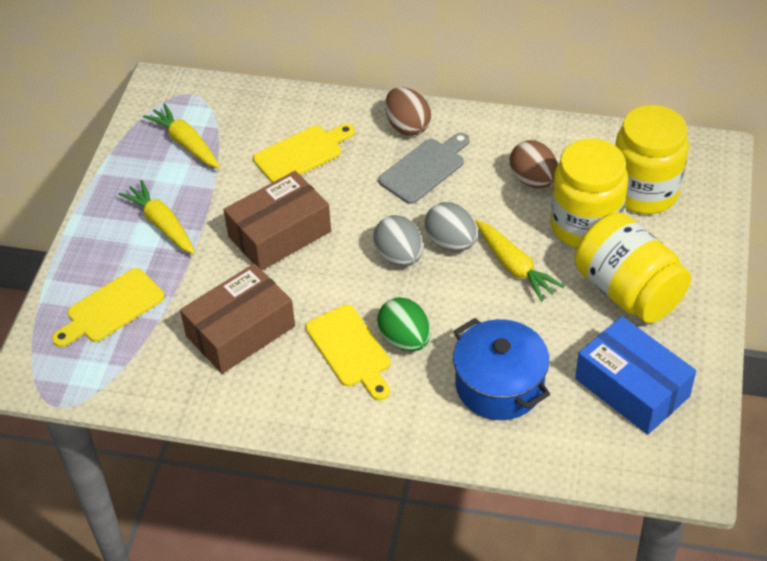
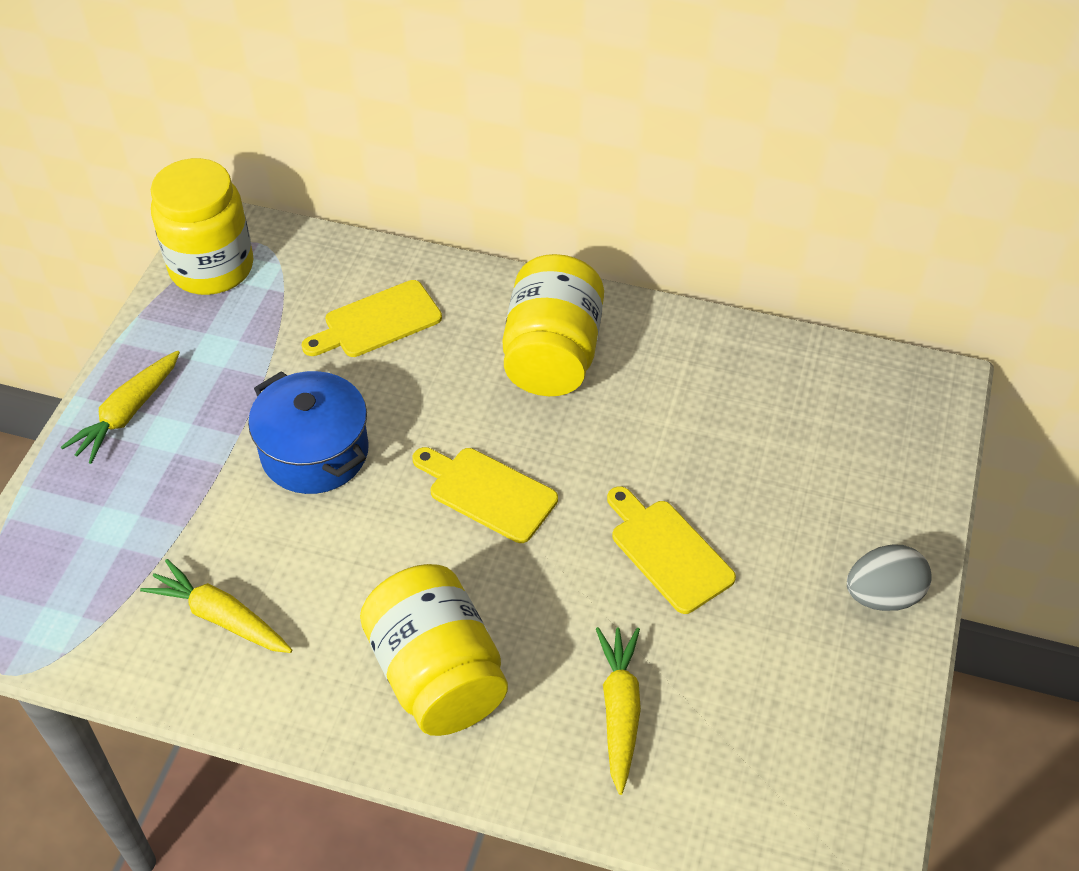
blue box: [575,316,696,435] = 1 -> none = 0
brown box: [180,264,295,374] [224,171,331,270] = 2 -> none = 0
brown egg: [385,87,431,136] [510,140,558,188] = 2 -> none = 0
green egg: [377,297,431,352] = 1 -> none = 0
grey cutting board: [378,133,470,204] = 1 -> none = 0
grey egg: [374,215,423,267] [425,202,477,251] = 2 -> [847,544,932,611] = 1

